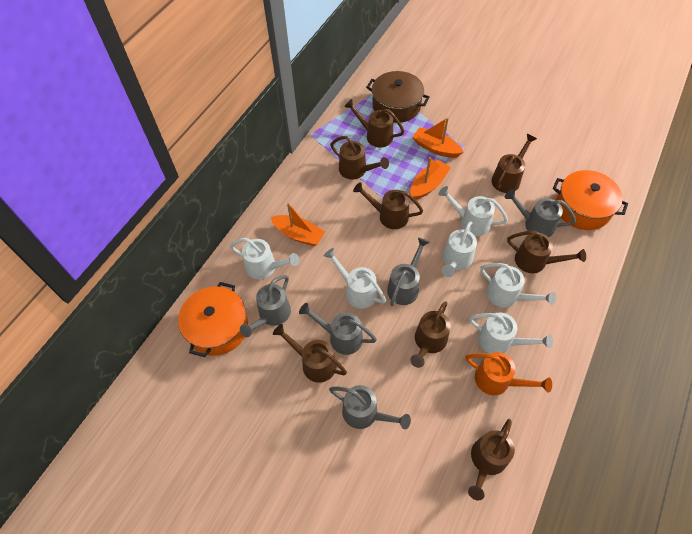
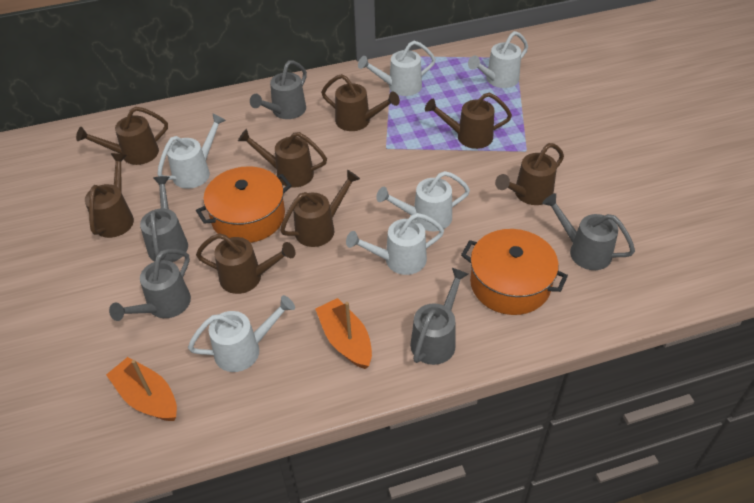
brown pot: [366,71,430,123] = 1 -> none = 0
orange boat: [271,202,325,246] [410,157,451,200] [413,117,463,158] = 3 -> [106,357,177,421] [315,298,372,369] = 2
orange watering can: [465,352,552,395] = 1 -> none = 0

